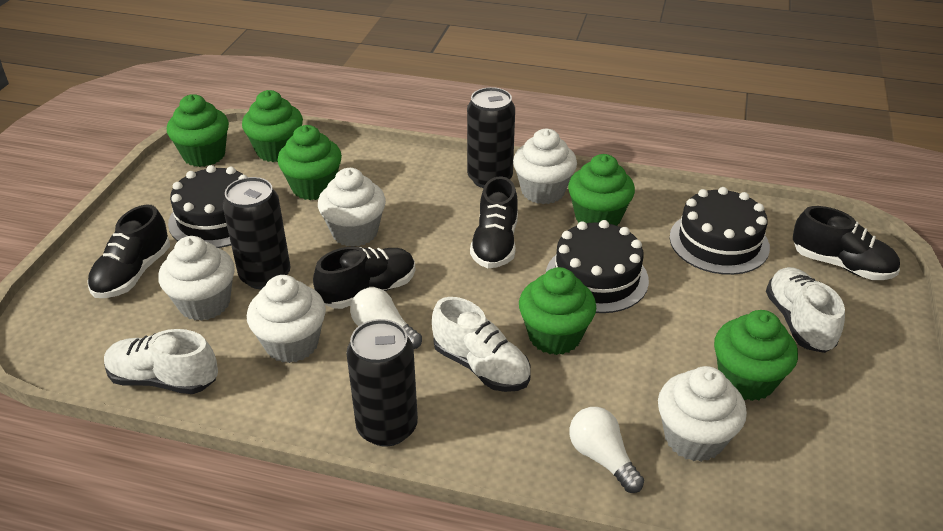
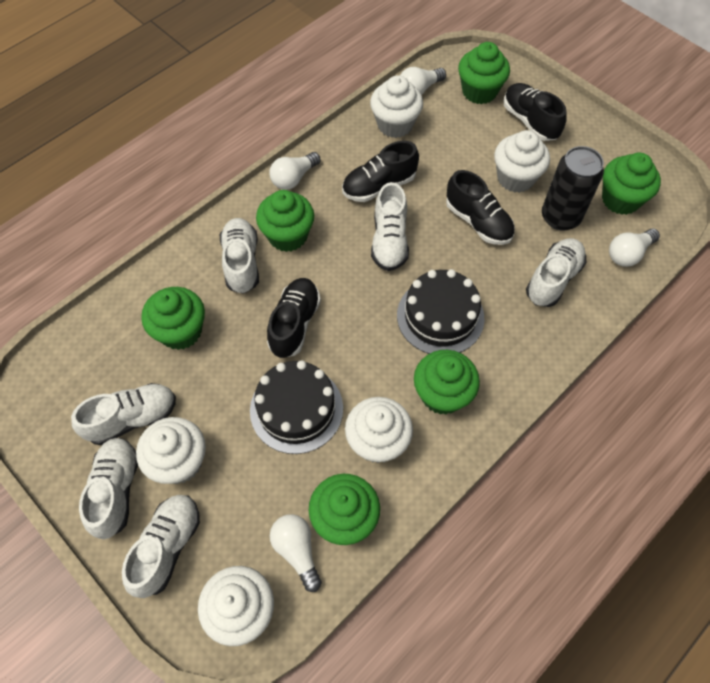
black cake: [168,165,247,248] [546,220,649,313] [670,187,770,275] = 3 -> [250,360,343,454] [397,269,484,354] = 2
black can: [223,177,291,290] [346,319,418,447] [467,87,515,188] = 3 -> [542,146,604,231] = 1
white light bulb: [350,287,422,349] [569,407,644,493] = 2 -> [270,152,320,190] [270,514,322,592] [400,67,446,95] [609,229,660,267] = 4
white shoe: [104,329,218,394] [432,297,531,392] [766,267,845,353] = 3 -> [71,383,176,445] [79,438,138,540] [122,495,200,598] [220,218,259,294] [371,182,409,271] [526,238,586,307] = 6

